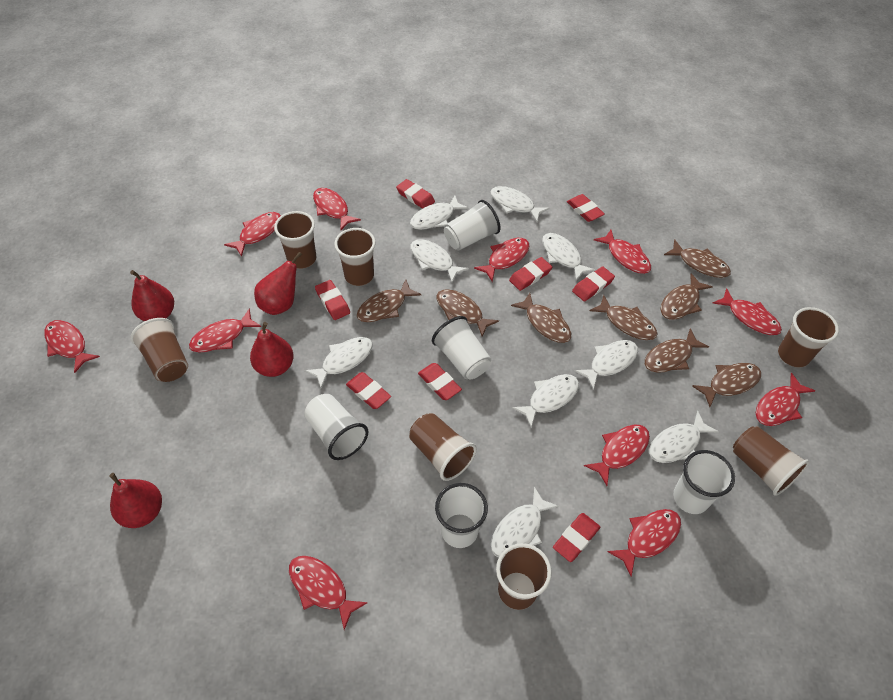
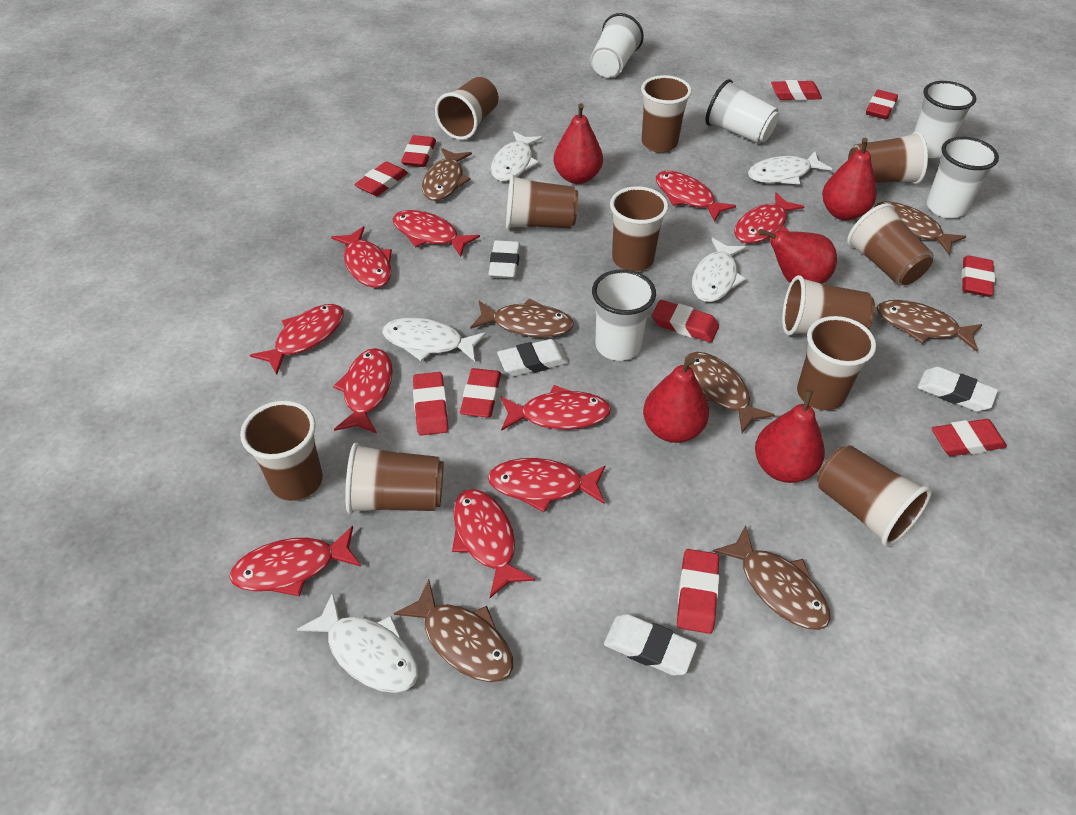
brown cup: [131,318,188,382] [274,211,316,269] [334,228,376,286] [409,413,477,481] [496,543,552,610] [733,426,809,496] [778,307,839,368] = 7 -> [240,400,323,501] [345,443,444,514] [435,77,499,140] [506,174,578,229] [610,186,668,272] [641,75,692,153] [782,275,875,336] [797,316,876,411] [817,445,932,547] [847,203,934,285] [848,131,928,184] = 11
brown fish: [357,279,421,322] [436,289,499,337] [511,293,571,343] [589,295,658,340] [645,328,709,373] [660,273,713,320] [664,240,731,278] [692,363,761,407] = 8 -> [394,580,513,682] [422,148,472,201] [470,298,574,338] [684,352,775,433] [712,525,830,630] [874,201,966,254] [877,300,982,352] = 7
red eraser: [315,280,350,320] [346,372,391,409] [396,179,435,209] [418,363,462,400] [509,257,552,291] [553,513,600,562] [567,194,604,222] [572,266,615,301] = 8 -> [354,162,408,196] [401,135,436,167] [413,372,448,436] [460,368,501,418] [652,300,719,342] [677,549,719,634] [771,80,822,100] [866,90,898,120] [932,419,1007,456] [961,255,995,297] = 10
red fish: [44,320,100,373] [189,308,261,352] [224,212,281,257] [289,556,368,630] [313,188,361,230] [474,238,530,282] [584,425,650,486] [594,230,651,274] [607,509,681,577] [713,288,782,335] [756,373,815,426] = 11 -> [229,526,361,596] [250,304,344,375] [331,226,392,288] [333,348,392,433] [393,210,480,257] [452,489,535,598] [488,458,605,512] [501,385,611,431] [656,171,736,222] [734,192,805,243] = 10
red pear: [109,473,162,528] [130,270,174,321] [250,322,294,377] [254,252,302,315] = 4 -> [554,103,603,184] [643,356,709,443] [755,389,825,483] [759,229,837,284] [822,138,877,220] = 5
white eraser: none = 0 -> [488,240,520,279] [497,339,568,376] [604,614,697,675] [918,367,998,411] = 4
white fish: [304,337,373,389] [410,195,469,230] [410,239,469,282] [491,186,549,222] [491,487,559,557] [512,374,579,428] [542,233,596,281] [574,340,638,390] [649,411,719,463] = 9 -> [297,592,418,693] [382,317,486,362] [491,131,542,181] [692,238,746,302] [748,152,832,185] = 5

